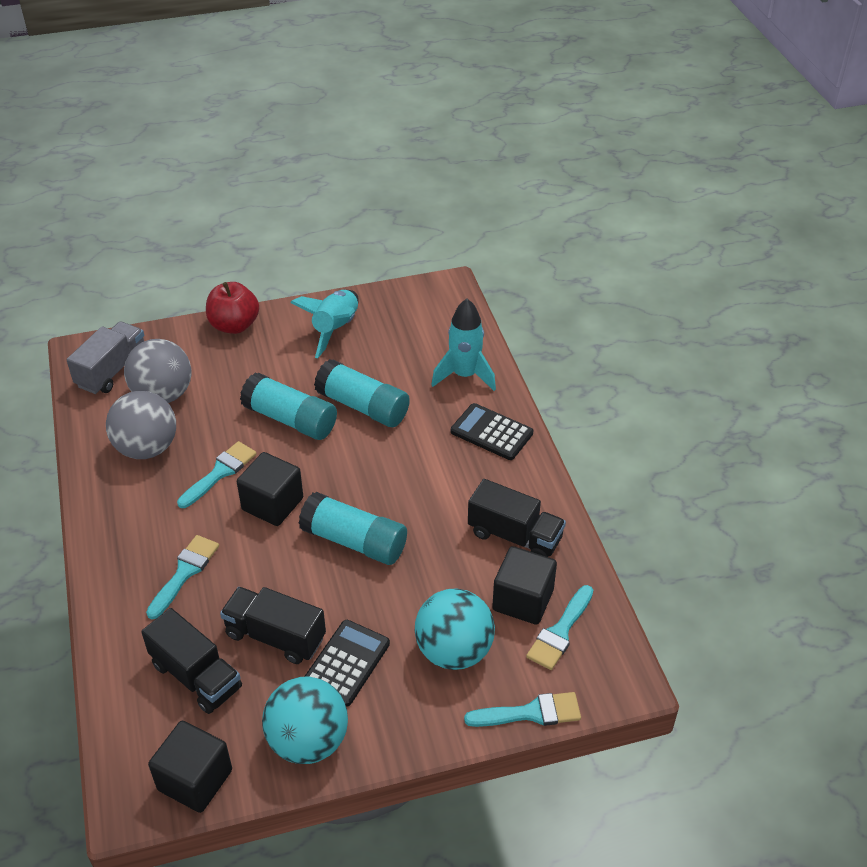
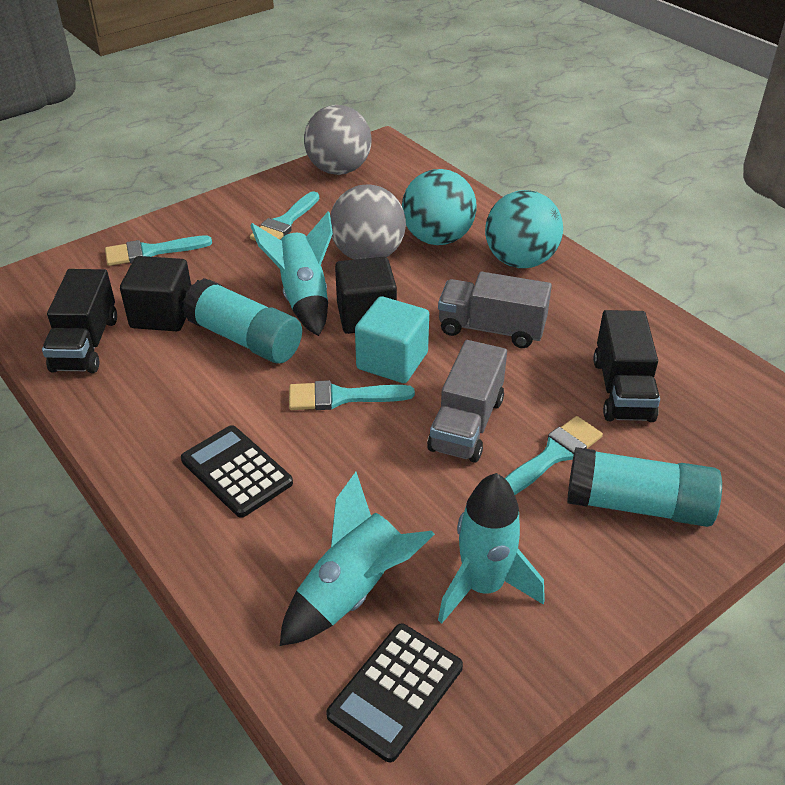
black cube: [148,721,232,813] [237,452,303,526] [492,546,557,625] = 3 -> [120,256,191,331] [335,257,397,334] = 2
black truck: [141,608,242,714] [220,587,326,664] [468,479,566,557] = 3 -> [42,269,117,373] [593,310,660,422] = 2
grey truck: [66,321,144,394] = 1 -> [427,340,507,463] [438,272,552,348] = 2
red apple: [206,282,259,334] = 1 -> none = 0
turquoise cube: none = 0 -> [355,296,429,383] = 1
turquoise glue stick: [240,373,337,440] [299,492,407,565] [314,359,410,427] = 3 -> [182,278,302,364] [567,447,722,527] = 2
turquoise rocket: [290,290,359,358] [431,299,496,391] = 2 -> [250,212,333,336] [280,472,435,646] [438,473,545,624] = 3

